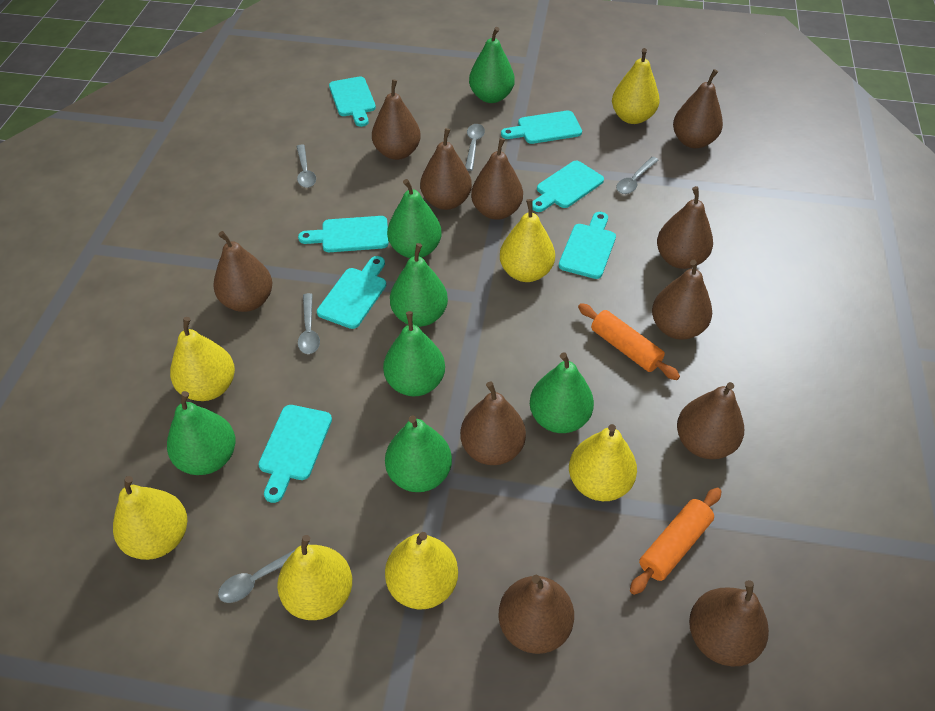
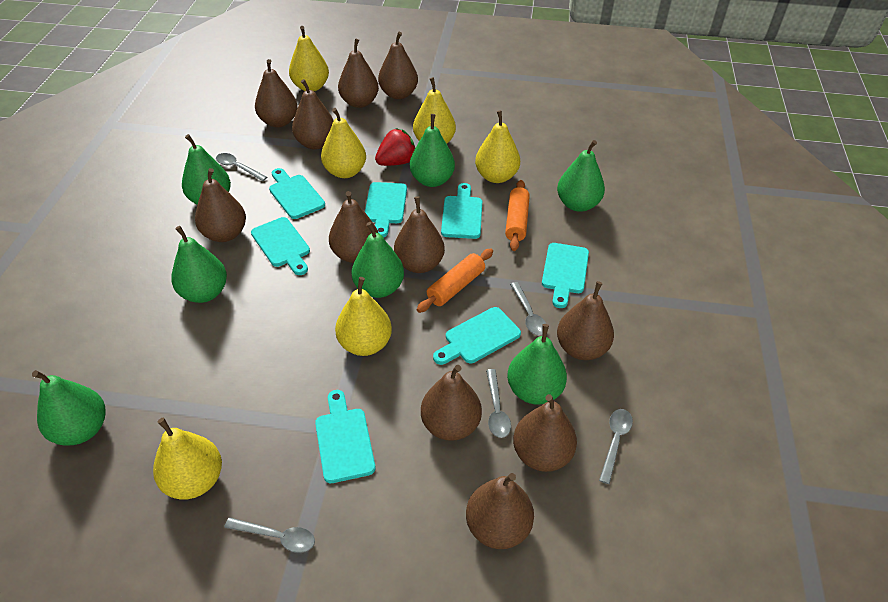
red strawberry: none = 0 -> [375,128,415,166] = 1
yellow pear: [113,476,187,560] [170,317,235,401] [277,535,352,620] [385,532,458,610] [500,199,555,282] [569,424,637,501] [612,48,660,124] = 7 -> [153,418,222,500] [289,26,329,91] [321,108,366,178] [335,277,392,356] [413,77,456,144] [475,110,520,183] = 6

